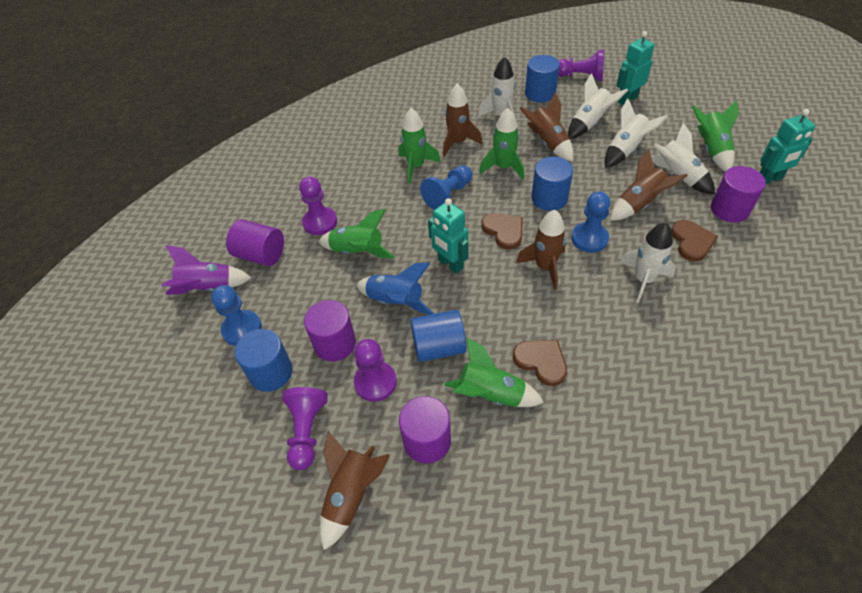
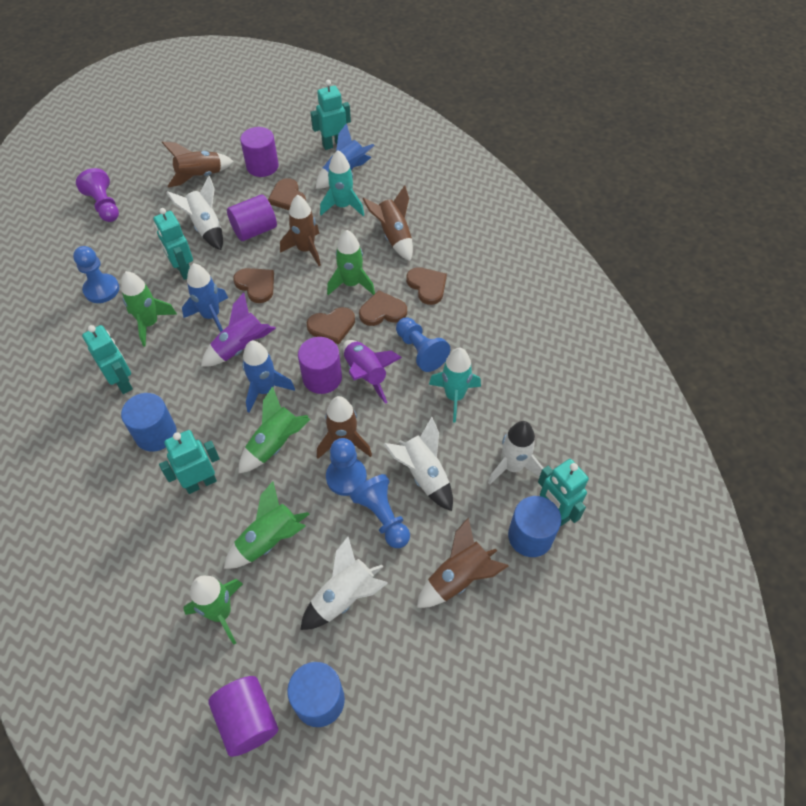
blue cylinder: [235,329,293,392] [410,310,467,362] [525,55,560,102] [531,157,573,211] = 4 -> [121,393,176,452] [287,662,345,727] [508,496,561,557] = 3
blue pawn: [211,285,262,346] [420,165,472,210] [571,191,610,253] = 3 -> [73,246,119,303] [326,438,367,496] [350,474,410,548] [396,317,450,372] = 4
blue rocket: [356,262,434,315] = 1 -> [182,263,228,332] [242,341,295,413] [316,123,375,189] = 3
brown heart: [482,213,523,250] [513,340,567,386] [671,220,718,262] = 3 -> [233,268,274,303] [268,178,306,210] [307,307,355,344] [359,290,407,326] [406,267,447,305] = 5
purple pawn: [282,387,328,470] [299,177,337,235] [354,339,397,402] [558,50,604,81] = 4 -> [76,168,119,222] = 1
purple rocket: [161,245,252,295] = 1 -> [201,293,276,367] [343,340,402,404] = 2
turquoise robot: [428,198,469,274] [616,31,655,105] [760,109,816,184] = 3 -> [82,325,133,394] [153,208,193,280] [159,430,220,494] [310,80,351,150] [538,459,589,526] = 5
turquoise rocket: none = 0 -> [320,150,364,216] [429,348,481,423] = 2
white rocket: [478,56,515,117] [568,73,628,139] [605,98,668,168] [620,222,676,303] [651,123,715,195] = 5 -> [166,176,223,250] [301,536,388,630] [384,417,453,511] [488,421,543,485] = 4

